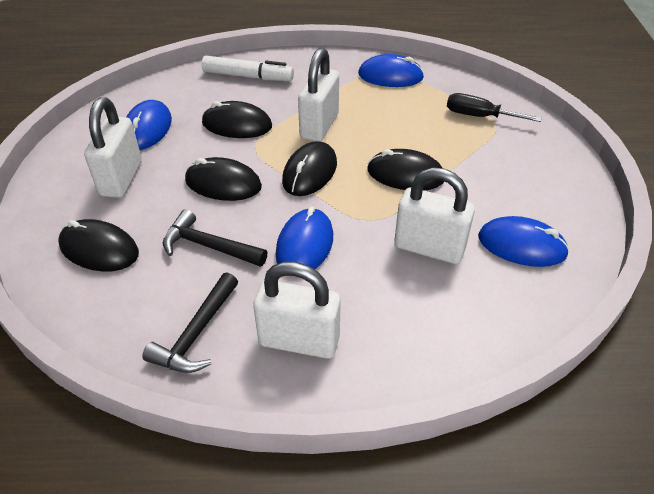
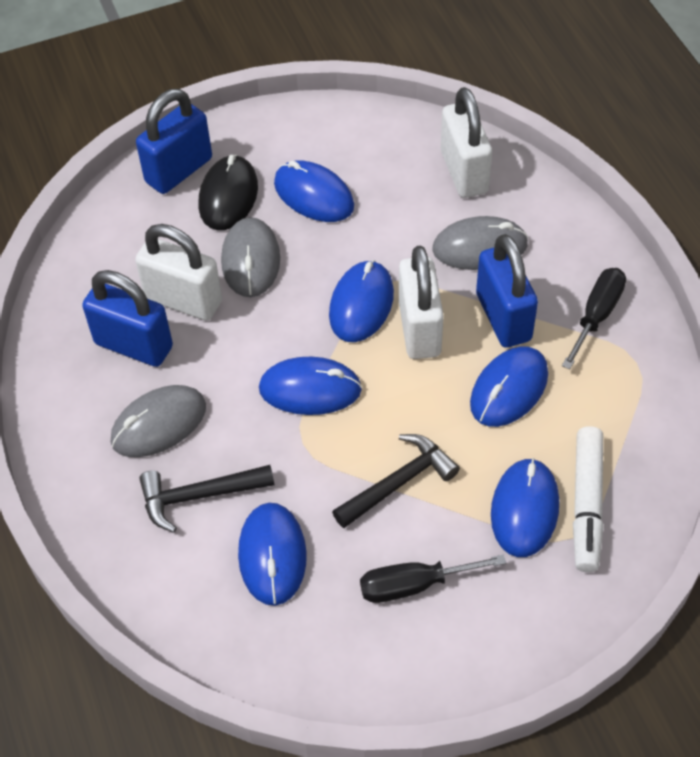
black mouse: [58,219,139,272] [185,157,262,201] [202,101,272,138] [282,141,337,196] [368,149,444,190] = 5 -> [199,155,258,230] = 1
black screwdriver: [447,93,542,122] = 1 -> [360,555,506,603] [562,268,626,369] = 2
blue mouse: [126,100,172,150] [275,206,333,269] [358,54,424,87] [478,216,569,267] = 4 -> [238,503,307,606] [259,357,362,415] [274,161,354,222] [329,260,394,342] [470,346,548,427] [491,458,559,557] = 6
blue padlock: none = 0 -> [82,270,173,367] [136,89,212,194] [476,234,538,348] = 3
grey mouse: none = 0 -> [111,385,206,457] [221,217,280,297] [432,216,528,270] = 3
white padlock: [84,97,142,198] [253,262,341,359] [298,48,339,142] [394,168,475,264] = 4 -> [135,224,222,320] [399,246,444,359] [441,87,492,198] = 3

